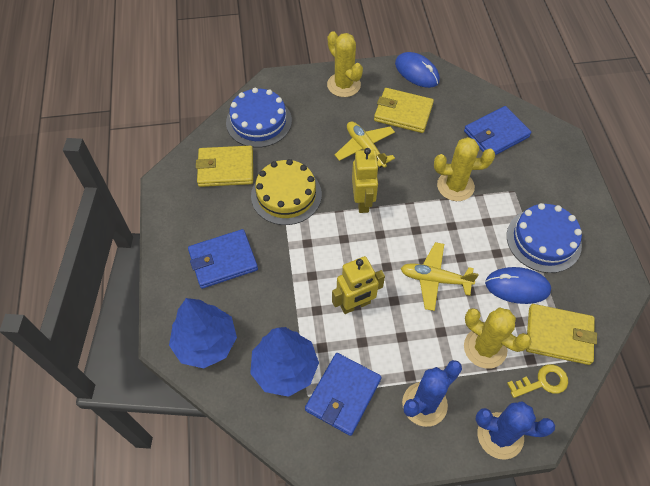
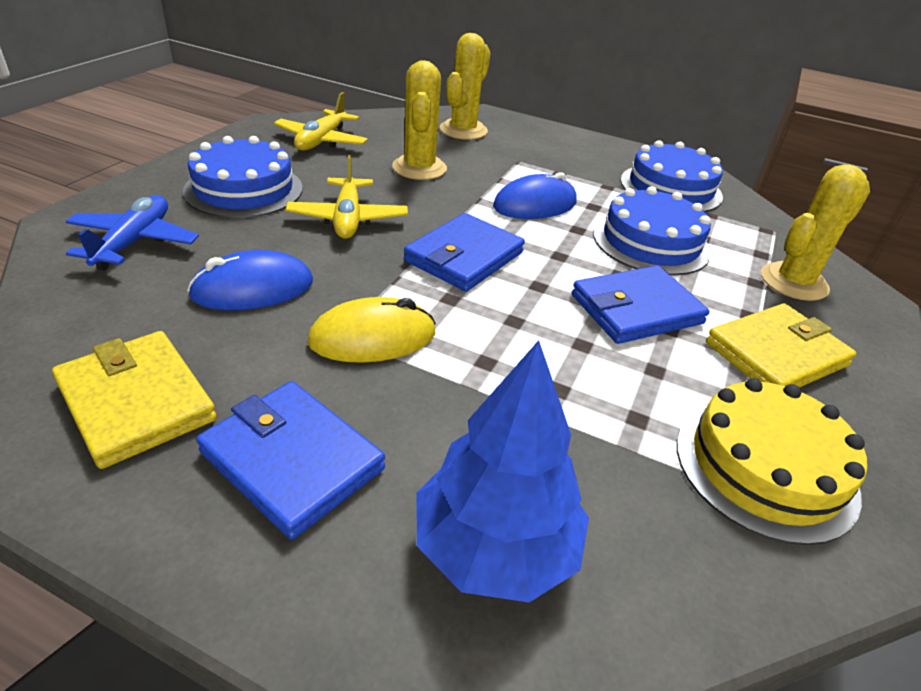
blue cactus: [402,360,462,427] [475,401,555,460] = 2 -> none = 0
blue cake: [226,88,292,148] [507,203,582,273] = 2 -> [183,136,303,218] [593,186,711,275] [620,140,723,212] = 3
blue plane: none = 0 -> [65,195,199,271] = 1
blue tree: [169,298,237,368] [250,327,319,397] = 2 -> [416,340,589,603] = 1
yellow key: [507,364,568,398] = 1 -> none = 0
yellow mouse: none = 0 -> [307,297,436,363] = 1
yellow robot: [332,256,385,314] [352,148,379,213] = 2 -> none = 0
yellow wallet: [196,146,253,187] [374,88,434,133] [526,304,597,365] = 3 -> [52,331,217,469] [706,303,857,388] = 2

